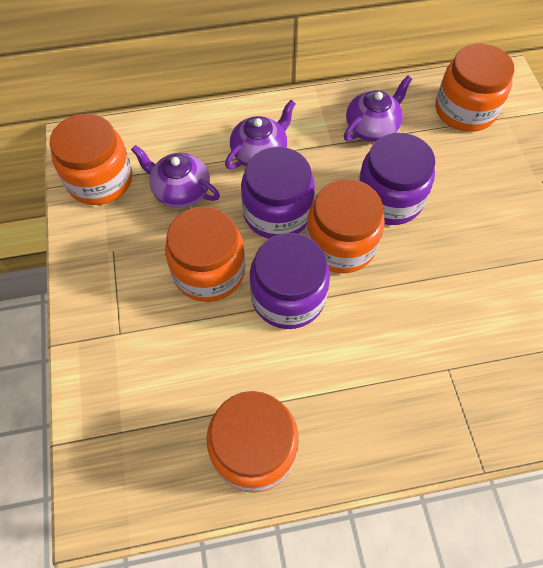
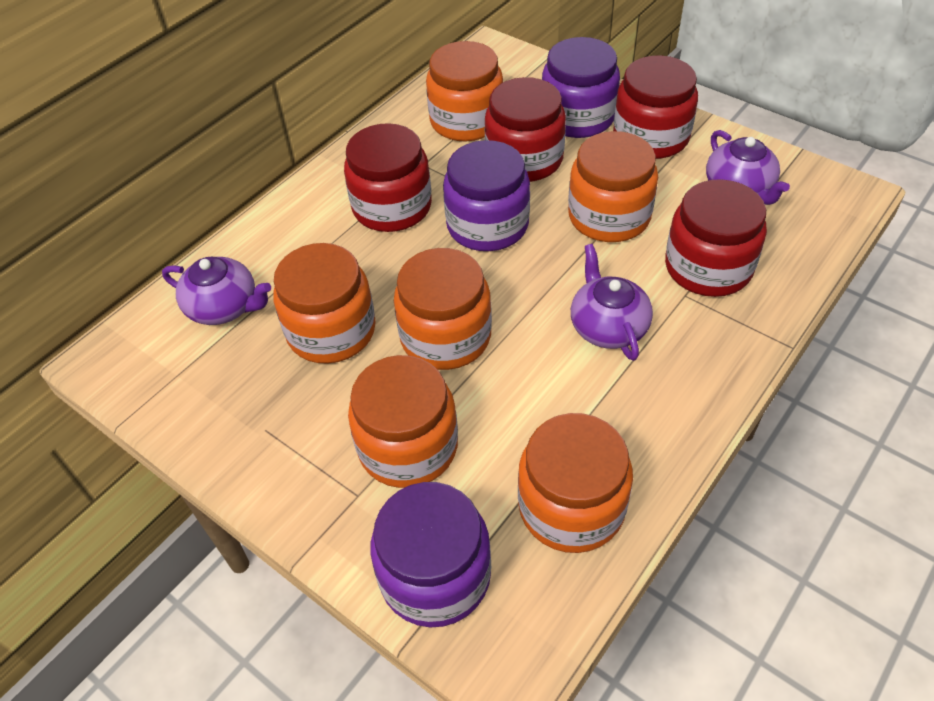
orange jar: [50,114,132,205] [165,206,245,302] [206,391,299,493] [306,179,385,273] [435,44,514,132] = 5 -> [273,243,376,363] [348,355,458,488] [394,248,492,370] [426,41,503,141] [518,413,633,553] [568,131,658,242] = 6
red jar: none = 0 -> [344,123,432,232] [485,77,566,182] [613,55,698,159] [665,179,767,297] = 4

